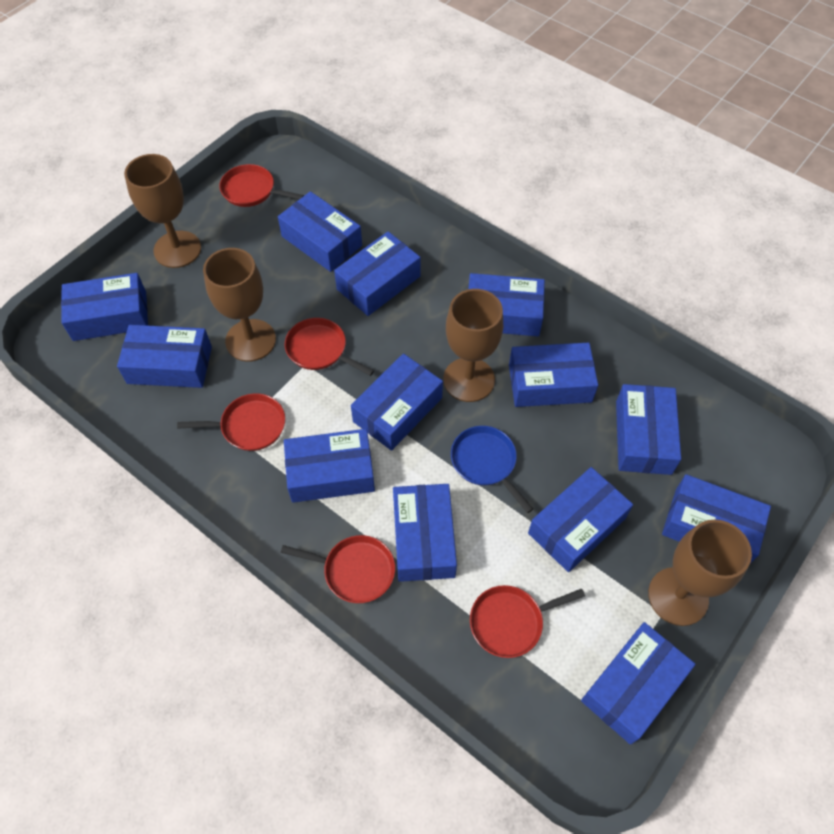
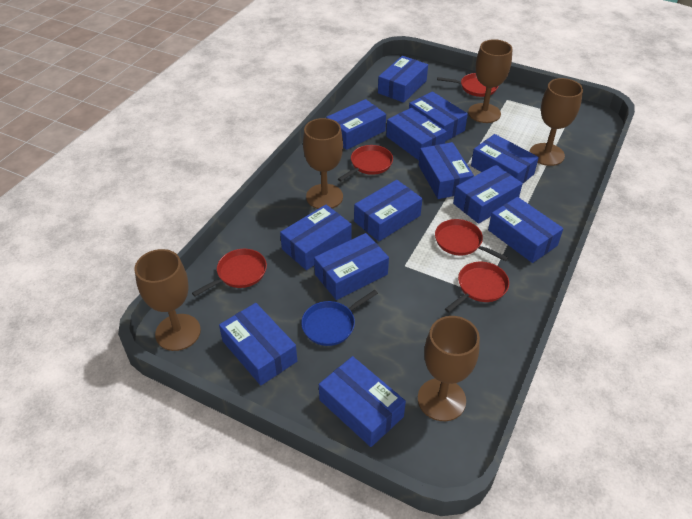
brown goblet: [124,154,201,268] [203,248,276,362] [443,289,503,402] [648,520,752,626] = 4 -> [135,249,201,351] [303,118,343,209] [418,316,480,421] [468,39,512,123] [529,78,583,166] = 5

